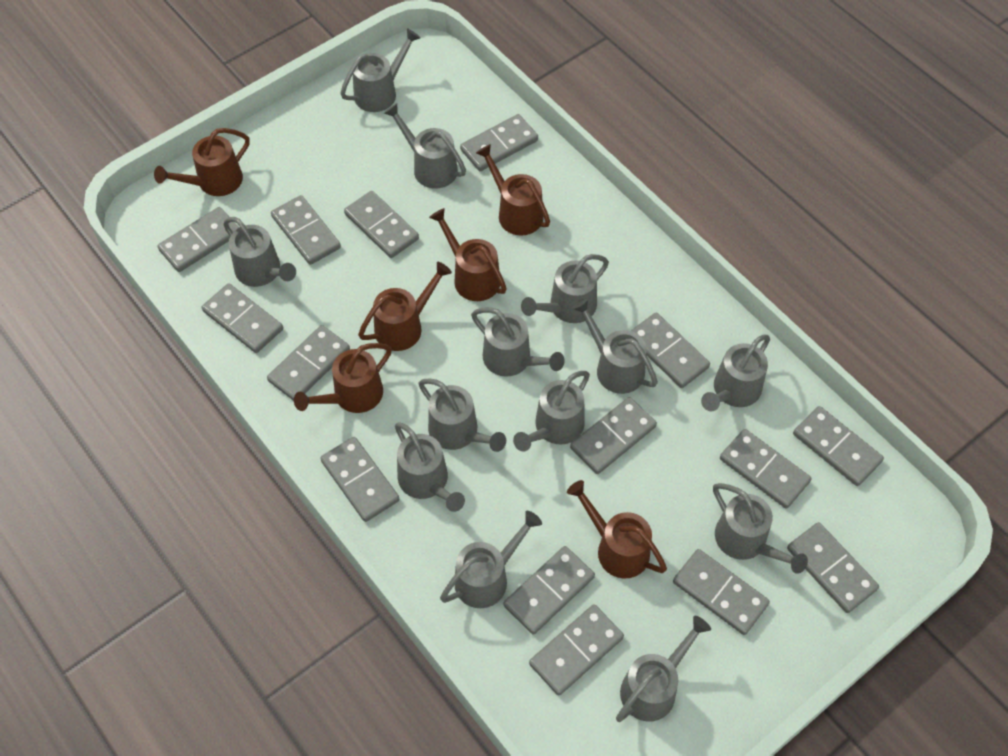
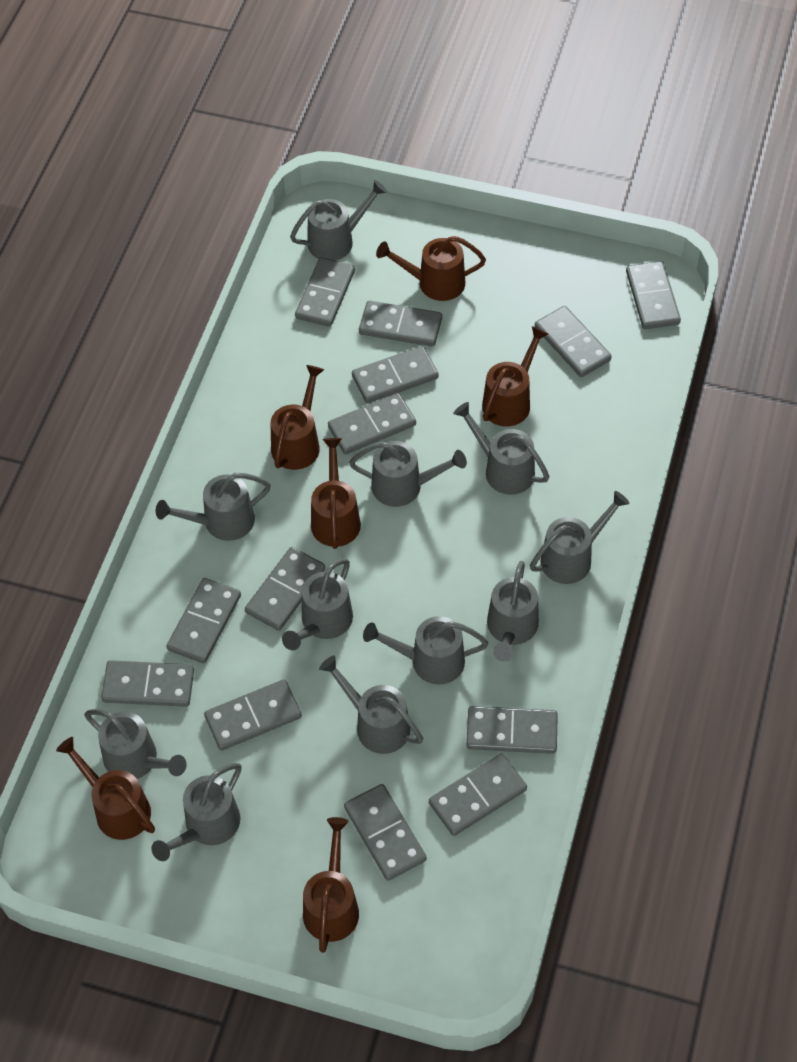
grey domino: [157,207,239,272] [202,283,283,353] [267,325,350,401] [271,195,341,265] [320,437,400,522] [344,191,419,258] [460,114,538,171] [503,546,595,635] [529,604,624,695] [570,397,657,474] [631,313,710,388] [673,549,770,635] [720,429,811,508] [787,522,879,613] [793,406,884,486] = 15 -> [101,660,194,707] [167,578,241,663] [204,679,302,751] [245,547,325,631] [295,257,355,327] [328,393,416,454] [344,784,427,881] [352,346,439,403] [359,301,442,347] [429,753,527,836] [467,706,558,754] [535,306,612,377] [626,261,681,329] = 13
grey watering can: [223,217,296,287] [340,28,420,112] [384,103,466,189] [395,422,465,512] [418,379,506,452] [440,511,542,608] [471,307,565,377] [513,371,590,451] [521,254,609,323] [572,298,658,394] [616,616,711,722] [701,335,770,411] [713,483,808,574] = 13 -> [84,709,187,779] [151,763,241,861] [156,473,271,541] [282,558,353,650] [290,180,387,261] [319,655,423,754] [349,441,467,507] [363,616,488,684] [453,402,549,495] [487,561,539,662] [530,491,630,584] = 11

